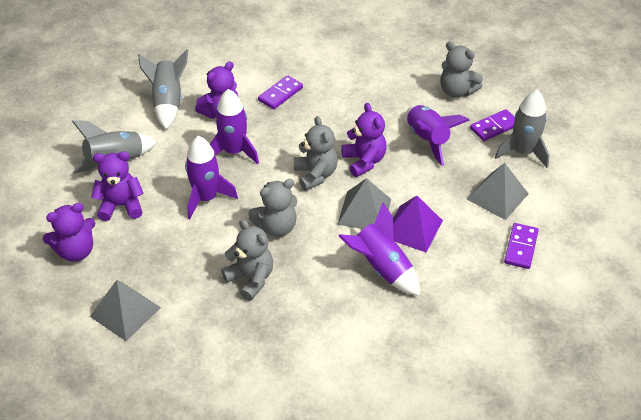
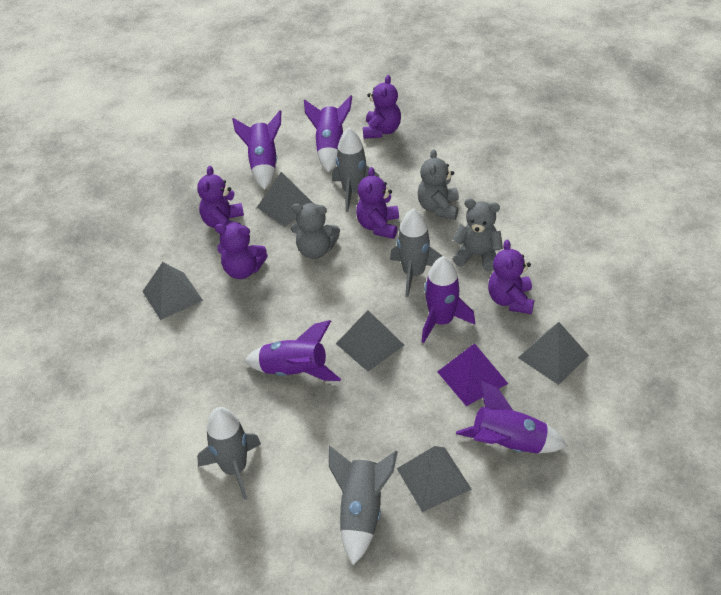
grey pyramid: [90,280,161,341] [337,178,391,229] [467,163,529,220] = 3 -> [142,262,203,320] [257,172,313,227] [336,310,404,371] [397,446,472,512] [518,322,589,385] = 5
grey rocket: [72,120,157,174] [138,49,188,130] [495,90,549,168] = 3 -> [197,407,261,500] [329,446,398,565] [332,128,380,212] [390,209,442,297] = 4
grey teddy bear: [221,219,273,301] [248,179,297,237] [294,116,338,191] [440,42,483,98] = 4 -> [291,203,340,259] [417,149,459,220] [452,199,503,271] = 3
purple domino: [258,75,303,109] [470,109,515,141] [504,223,539,269] = 3 -> none = 0
purple rocket: [185,136,238,219] [210,89,259,164] [339,203,420,296] [406,105,470,166] = 4 -> [232,110,281,190] [245,320,341,381] [304,96,352,173] [422,256,475,343] [456,380,567,453] = 5
purple teddy bear: [43,203,95,261] [91,151,144,221] [195,61,238,119] [341,103,386,177] = 4 -> [197,166,244,228] [215,223,268,279] [356,167,399,239] [363,75,401,139] [488,240,534,314] = 5

